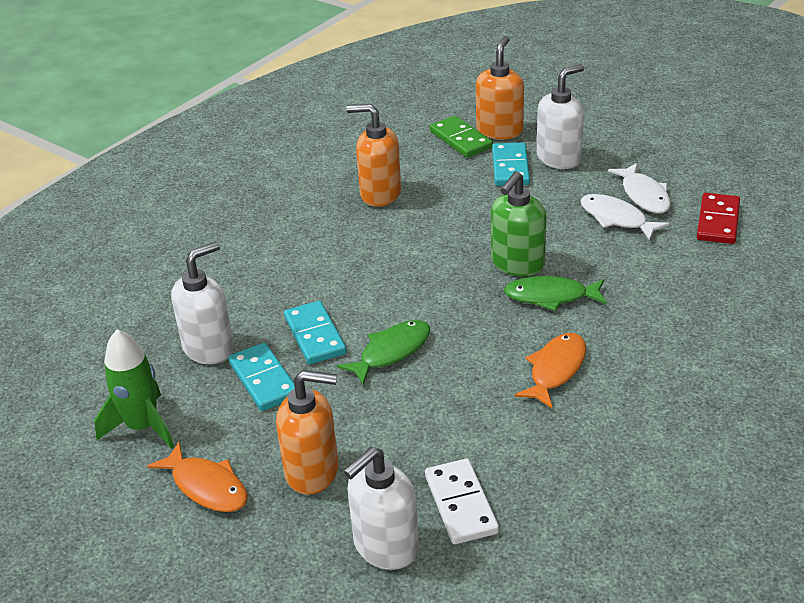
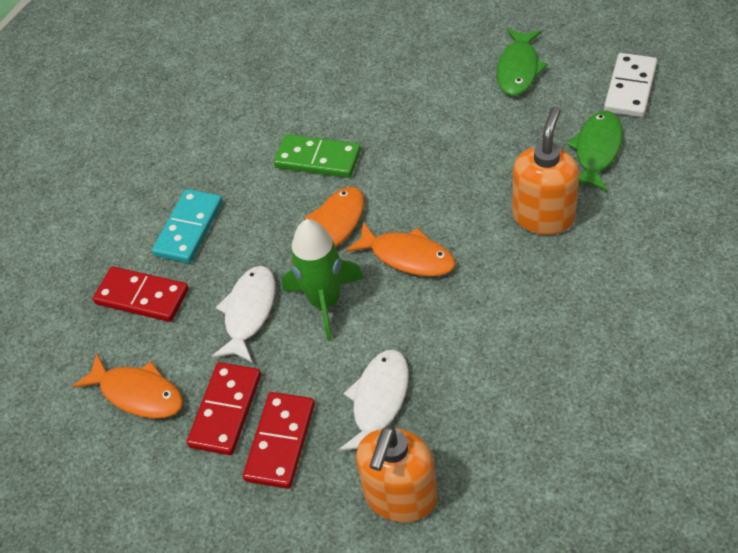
green soap dispenser: [491,171,547,276] = 1 -> none = 0
orange fish: [147,442,247,512] [514,333,586,408] = 2 -> [72,353,183,419] [291,187,364,262] [345,222,456,277] = 3
orange soap dispenser: [276,370,339,495] [346,104,401,207] [476,36,524,140] = 3 -> [356,425,437,523] [512,106,580,235] = 2
red domino: [697,193,740,244] = 1 -> [93,266,189,322] [187,362,261,455] [243,392,315,489] = 3
turquoise domino: [228,343,295,411] [284,301,347,364] [492,143,530,186] = 3 -> [152,189,223,263] = 1
white soap dispenser: [171,241,234,364] [344,447,419,570] [537,64,584,169] = 3 -> none = 0

